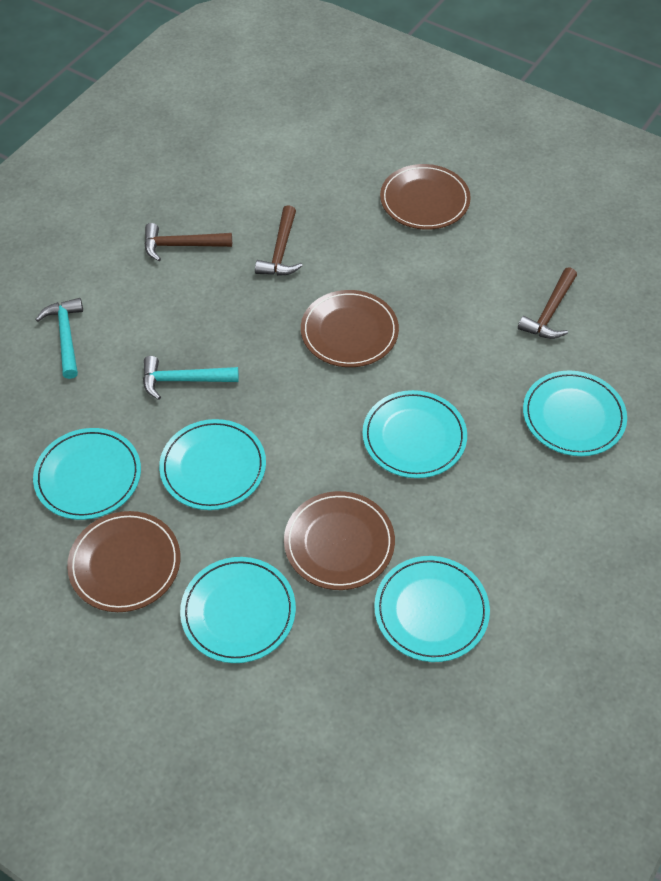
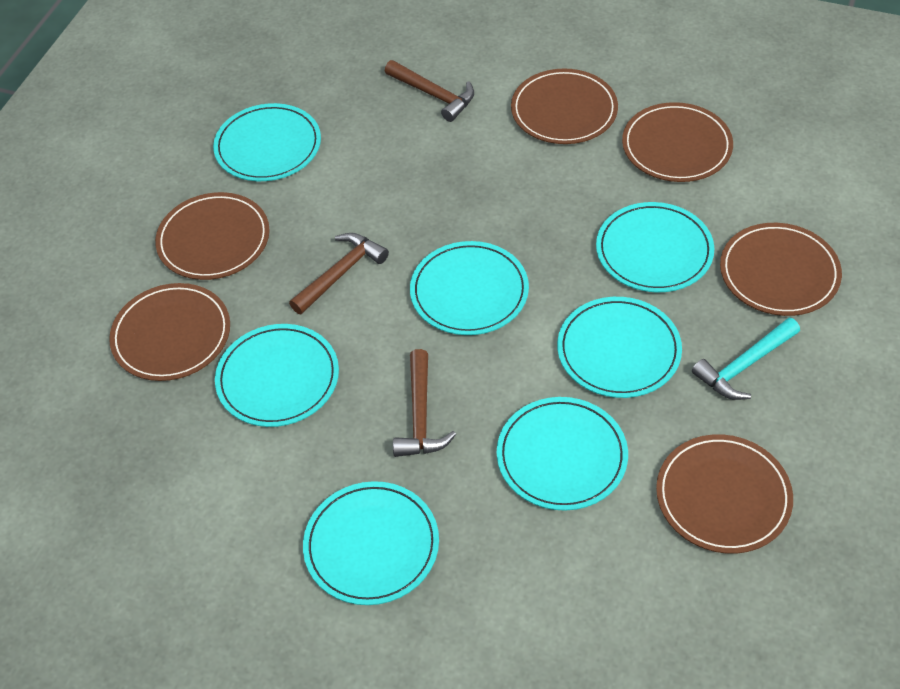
brown plate: [67,511,180,612] [284,491,395,590] [301,290,399,367] [380,164,471,230] = 4 -> [109,283,230,381] [155,192,270,280] [511,69,618,144] [622,102,733,182] [656,434,793,554] [720,223,842,316] = 6
turquoise hammer: [35,298,83,379] [143,356,239,400] = 2 -> [692,318,800,400] = 1
turquoise plate: [33,428,141,520] [159,419,266,510] [180,557,296,663] [362,390,467,478] [374,556,490,662] [523,371,627,456] = 6 -> [213,103,321,181] [215,324,339,427] [303,481,439,605] [410,241,529,335] [497,397,628,511] [557,297,682,398] [596,202,714,292] = 7

